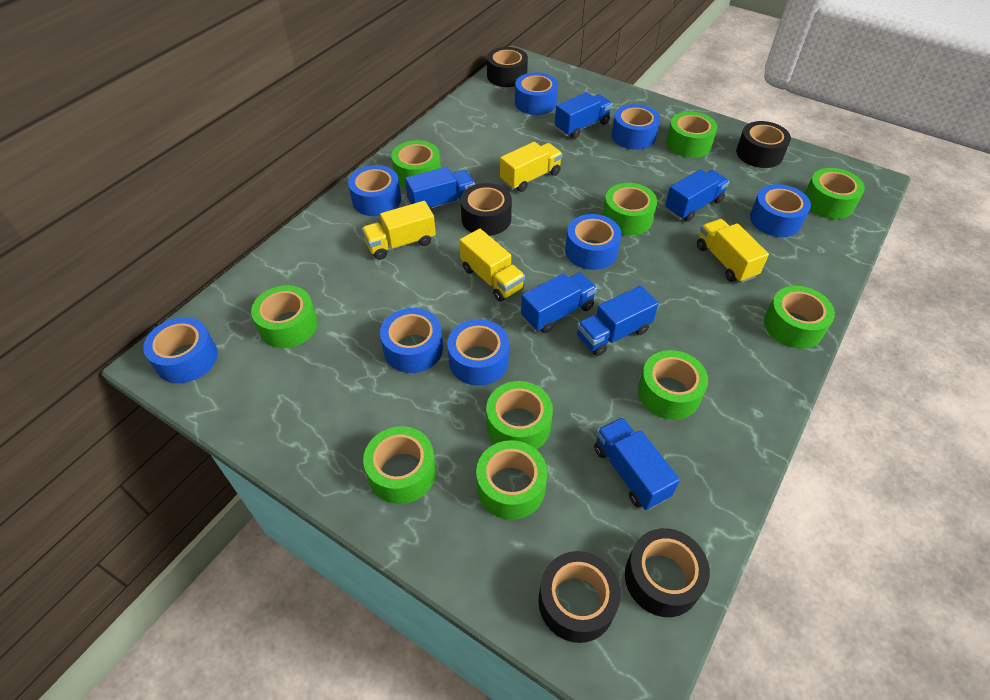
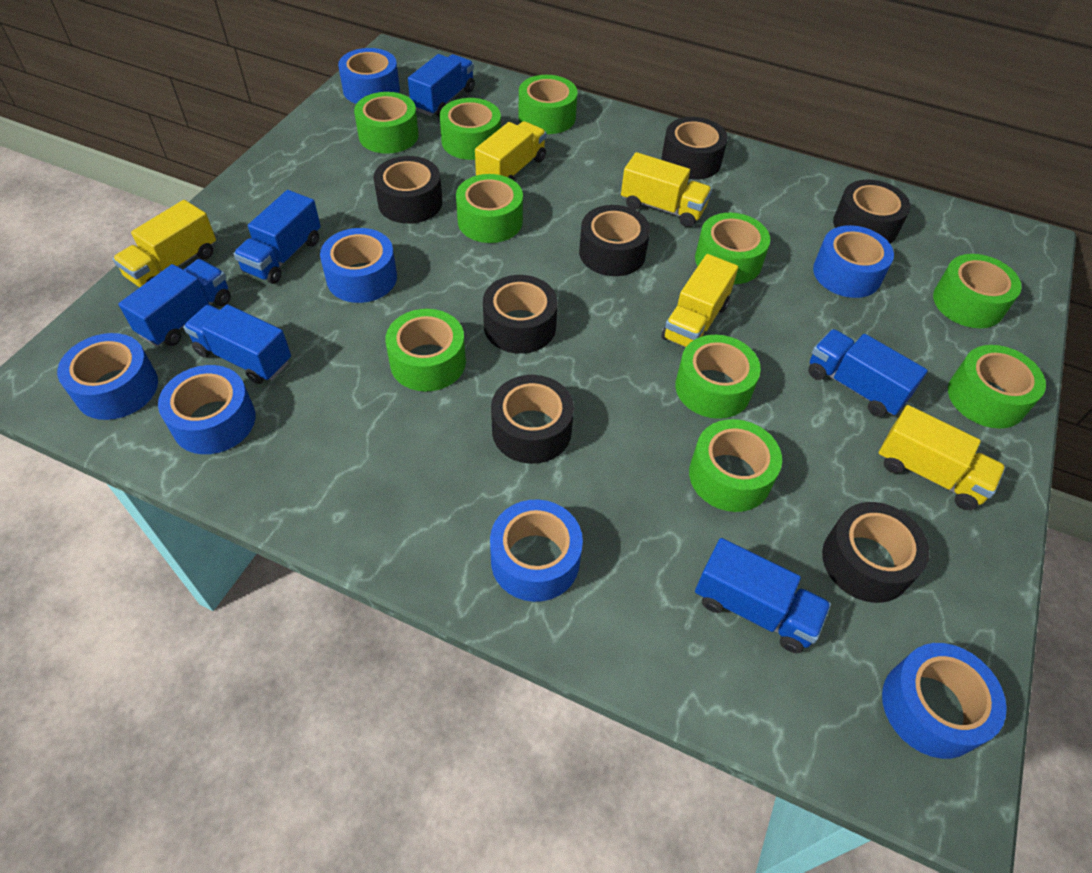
black tape: [460,183,512,236] [487,47,528,87] [538,551,621,643] [625,528,710,617] [736,121,791,168] = 5 -> [374,156,442,224] [483,275,558,354] [491,375,574,464] [579,205,650,276] [662,117,728,180] [822,502,930,603] [833,179,910,244] = 7
blue tape: [143,317,218,383] [348,165,401,216] [380,308,443,373] [447,319,509,386] [515,72,558,115] [565,214,621,270] [611,104,660,150] [750,184,811,237] = 8 -> [57,333,158,420] [158,365,255,454] [320,228,397,303] [338,48,400,104] [490,500,583,602] [813,225,894,298] [882,643,1007,759] = 7
yellow truck: [362,201,436,260] [459,228,525,302] [500,142,563,192] [697,219,769,283] = 4 -> [113,200,216,287] [475,121,546,180] [621,152,712,227] [661,254,738,348] [879,405,1006,510] = 5

